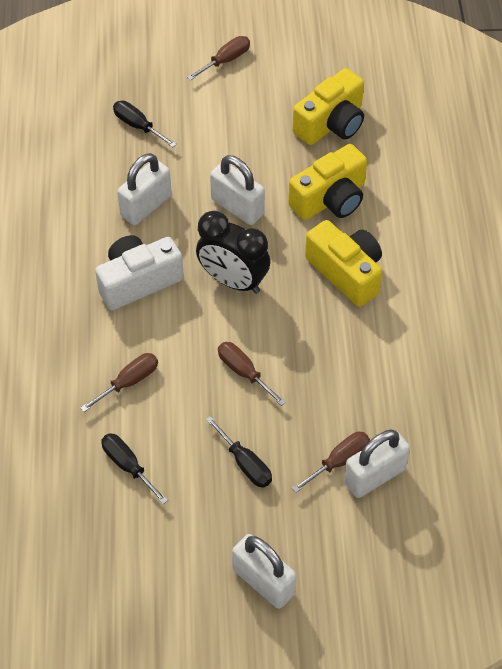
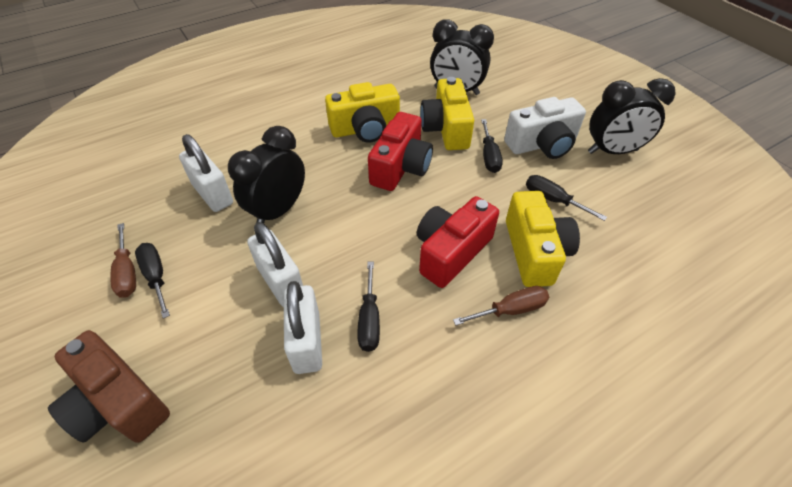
black clock: [196,211,270,294] = 1 -> [228,126,305,223] [430,19,494,95] [588,78,676,154] = 3
black screwdriver: [101,433,168,504] [113,101,177,147] [206,416,272,488] = 3 -> [135,243,170,319] [357,262,380,352] [481,119,503,173] [526,175,607,221] = 4
brown camera: none = 0 -> [48,330,170,443] = 1
brown screwdriver: [80,353,158,412] [187,36,250,81] [218,342,286,406] [292,432,370,493] = 4 -> [110,223,136,298] [453,286,549,326] = 2
red camera: none = 0 -> [368,112,433,191] [417,196,499,288] = 2
white padlock: [117,153,172,225] [210,155,265,225] [232,534,297,609] [344,429,410,498] = 4 -> [179,134,233,212] [247,222,303,307] [284,281,322,374] = 3

